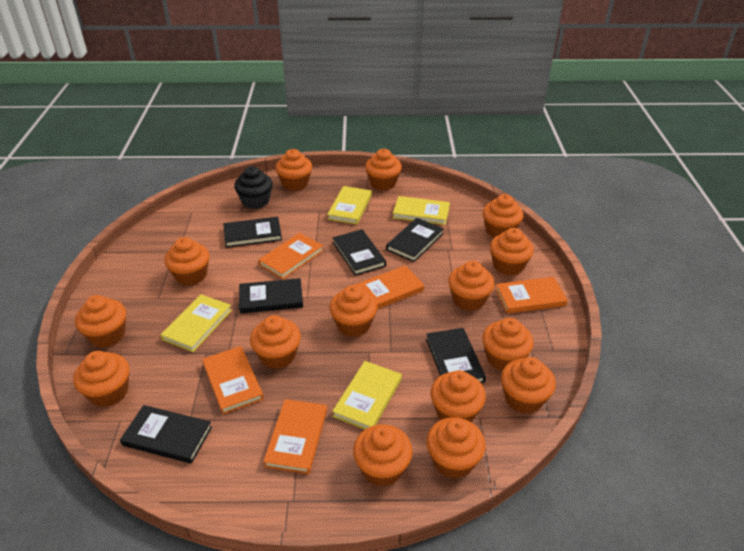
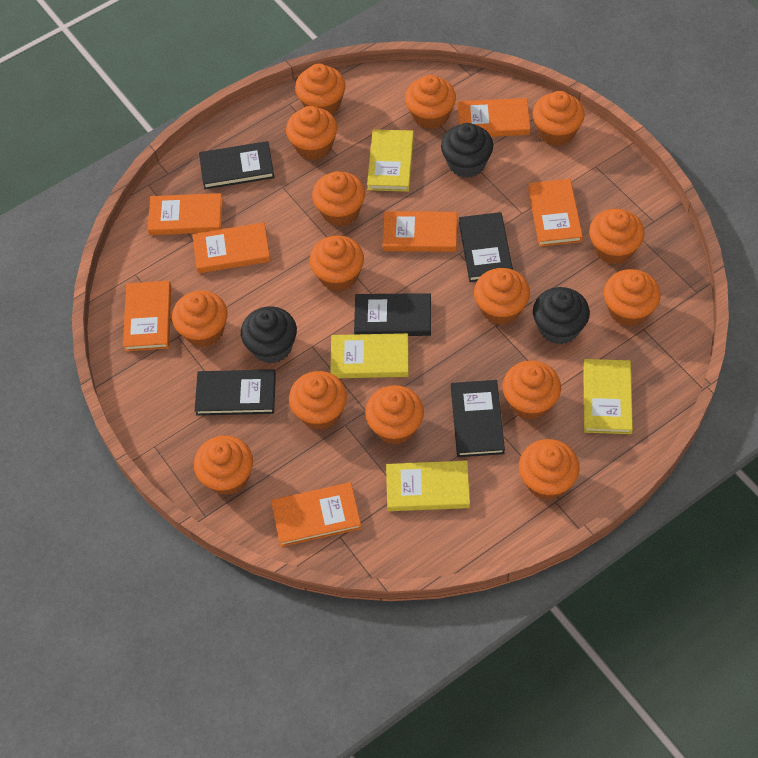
black book: [120,405,212,464] [223,217,282,248] [239,278,303,314] [333,229,386,276] [386,218,444,262] [426,328,486,383] = 6 -> [195,369,276,416] [199,141,274,189] [354,293,431,336] [451,380,505,457] [459,212,513,282] = 5
black cupcake: [234,166,273,209] = 1 -> [241,306,297,364] [441,123,493,178] [533,287,590,345] = 3
orange book: [202,346,264,414] [259,233,323,279] [263,399,327,474] [355,265,424,309] [495,277,568,314] = 5 -> [123,281,171,351] [148,193,223,235] [192,222,271,273] [271,482,362,547] [382,211,457,252] [458,98,530,137] [528,179,583,247] = 7

